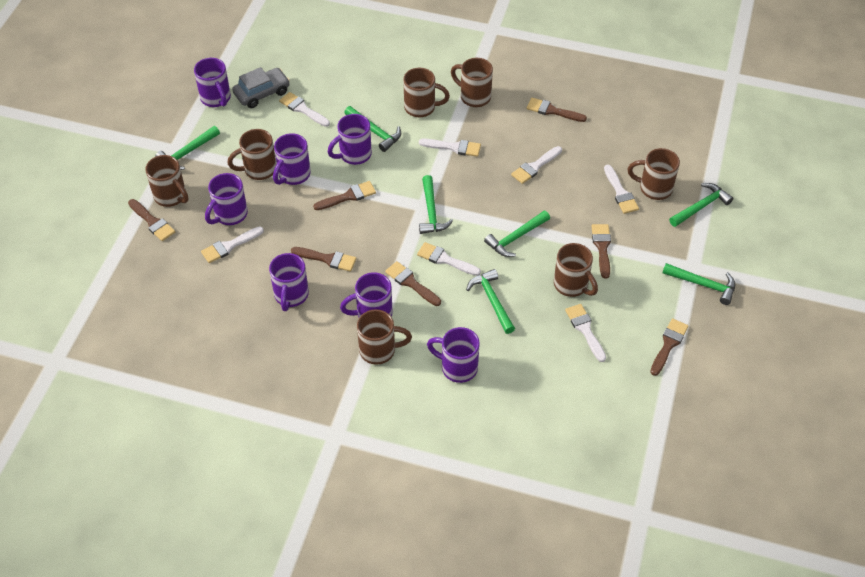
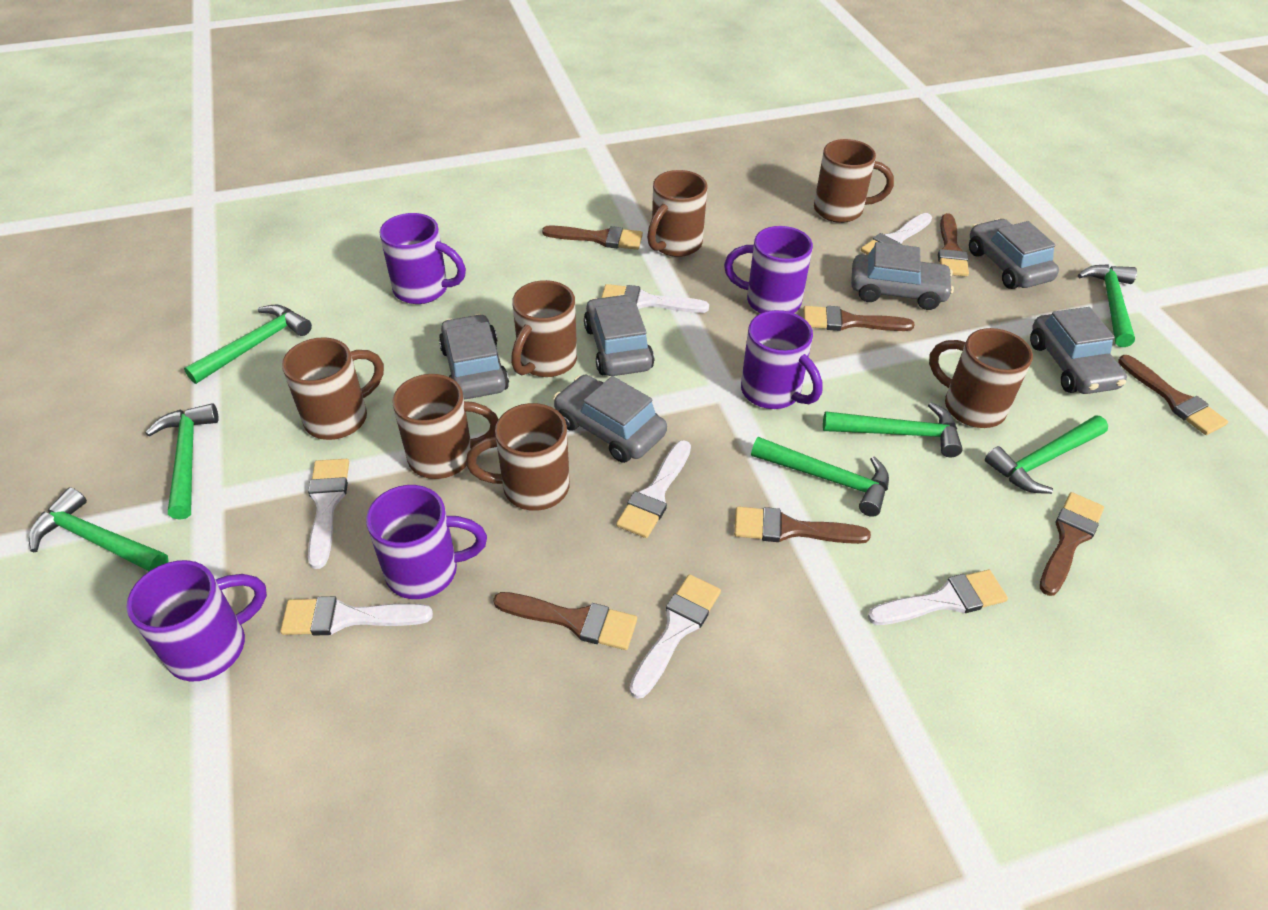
grey car: [232,67,290,108] = 1 -> [439,314,509,399] [553,375,667,463] [584,294,654,376] [851,242,954,310] [969,219,1059,289] [1030,307,1127,394] = 6
purple mug: [194,58,231,107] [205,173,248,225] [269,253,309,311] [273,133,311,185] [328,114,372,165] [340,272,392,317] [427,327,480,383] = 7 -> [126,560,267,681] [366,485,487,599] [379,213,466,304] [724,226,813,314] [741,310,822,409] = 5

